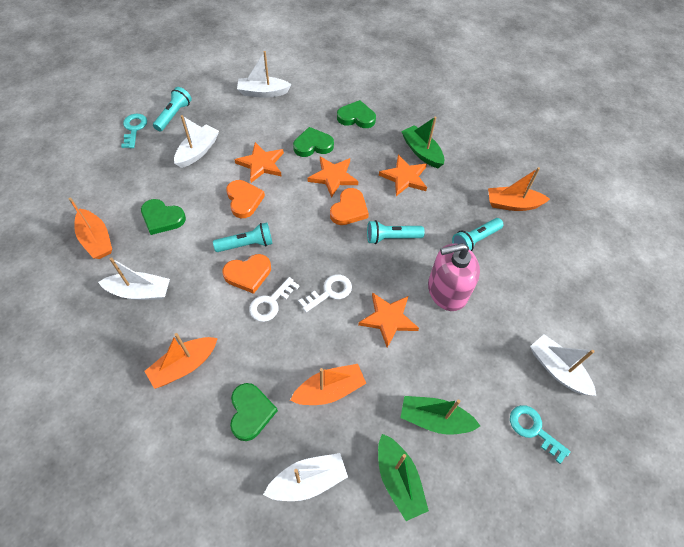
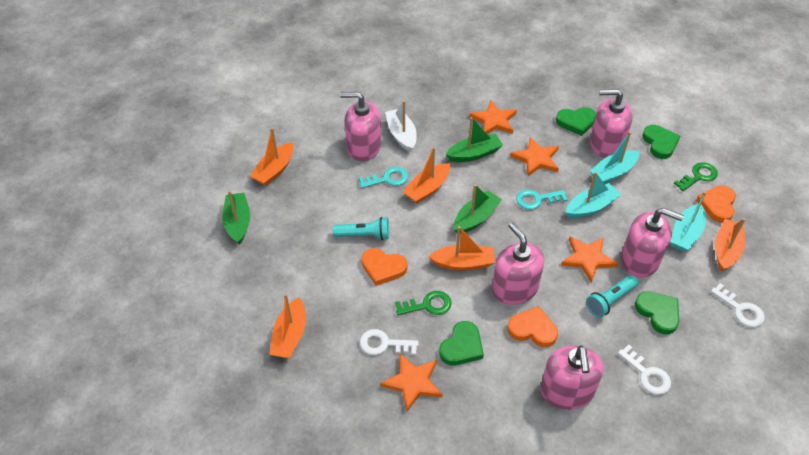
green key: none = 0 -> [395,291,452,315] [674,162,718,191] = 2
orange boat: [69,198,112,259] [144,333,218,389] [290,364,366,405] [488,167,550,211] = 4 -> [250,128,294,186] [269,294,306,358] [403,147,450,204] [428,226,495,270] [715,218,745,272] = 5
pink soap dispenser: [428,243,480,311] = 1 -> [340,92,381,161] [492,222,545,305] [540,345,603,410] [590,89,633,158] [621,208,684,278] = 5
turquoise boat: none = 0 -> [566,172,621,218] [590,131,639,184] [671,191,706,252] = 3
turquoise flashlight: [153,87,192,132] [213,222,273,252] [367,220,425,244] [452,218,504,251] = 4 -> [333,217,389,241] [586,275,638,317] = 2
white boat: [98,257,170,300] [174,115,219,168] [237,51,292,98] [263,453,348,501] [530,334,596,396] = 5 -> [385,101,417,152] = 1
white key: [249,277,300,322] [298,274,352,312] = 2 -> [360,329,419,355] [618,345,671,395] [711,283,765,327] = 3

